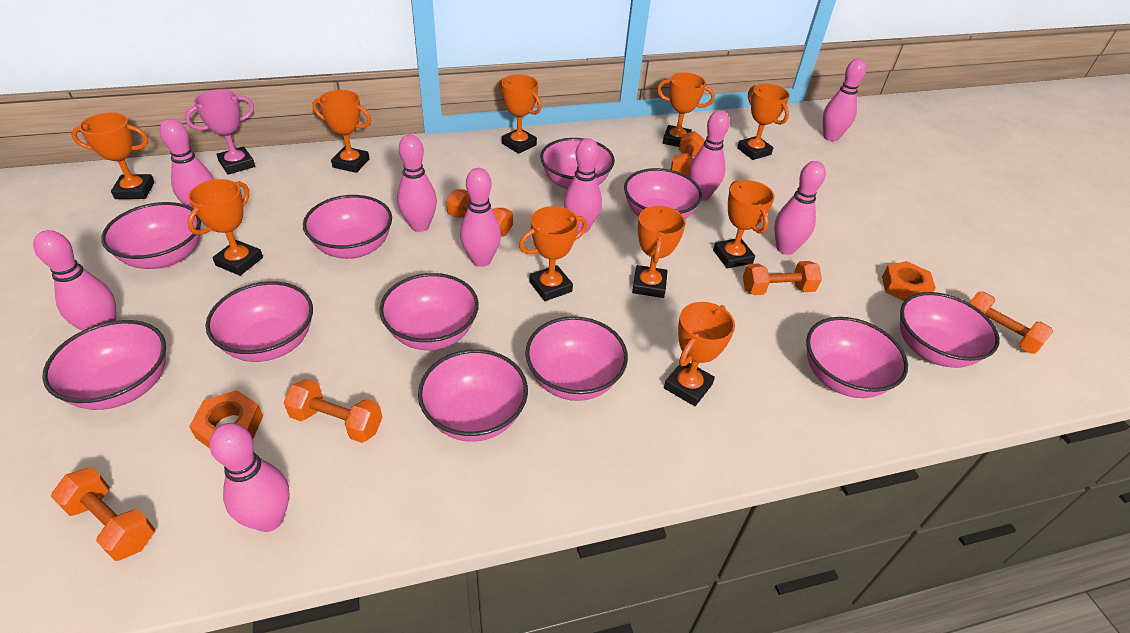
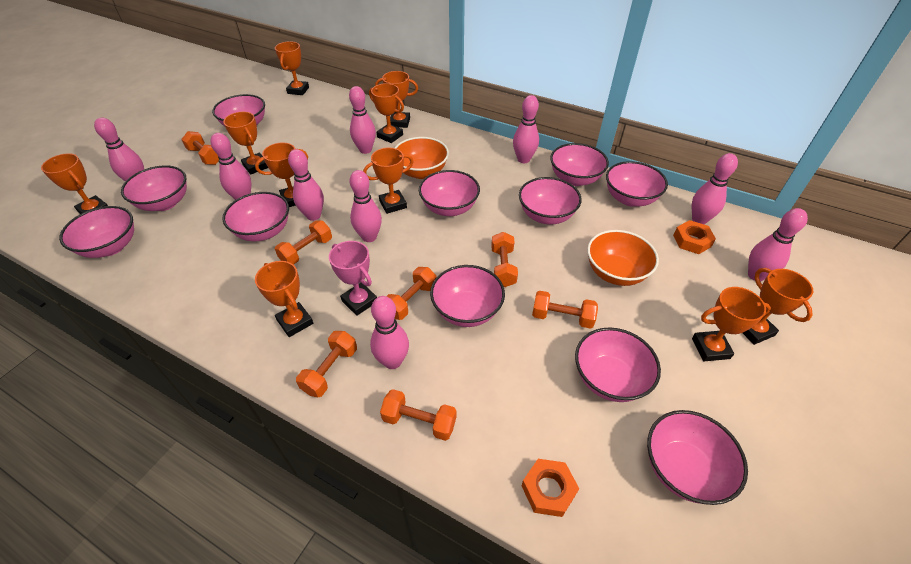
orange bowl: none = 0 -> [395,137,449,179] [587,230,659,286] = 2
orange dumbbell: [51,467,155,561] [284,379,382,443] [446,189,513,236] [670,131,705,177] [743,261,822,295] [969,292,1053,354] = 6 -> [181,131,219,165] [275,220,332,265] [296,331,357,397] [380,389,456,441] [387,267,437,320] [491,232,518,287] [532,291,598,329] = 7

